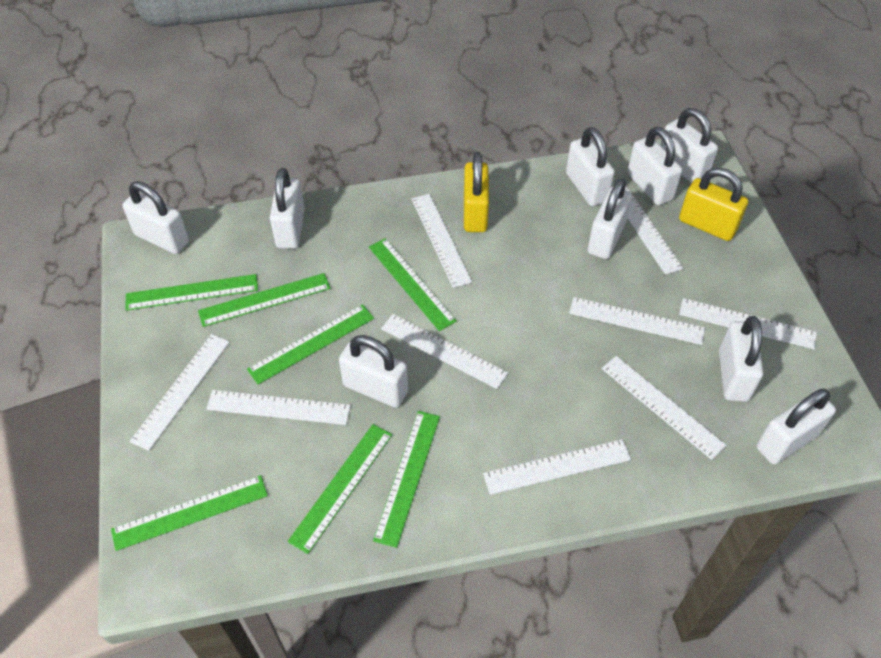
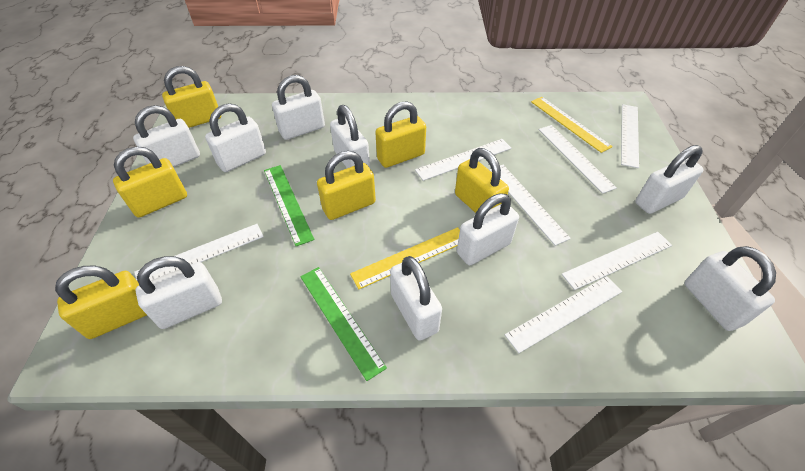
green ruler: [111,475,268,551] [126,274,258,311] [198,273,331,327] [247,304,374,384] [287,424,392,554] [369,238,457,331] [373,411,440,548] = 7 -> [264,165,314,246] [300,267,387,381] = 2
white ruler: [130,334,230,451] [206,390,351,425] [381,314,508,389] [412,194,472,288] [483,439,631,495] [569,297,705,345] [601,356,727,460] [612,186,684,275] [679,298,817,349] = 9 -> [134,224,264,281] [415,139,511,181] [489,165,571,246] [505,276,622,353] [539,125,617,194] [562,232,672,290] [621,104,639,168] = 7
yellow padlock: [464,152,489,232] [679,168,748,241] = 2 -> [55,266,147,339] [113,147,187,218] [162,66,221,128] [317,151,376,220] [375,101,426,168] [455,148,509,213] = 6
yellow ruler: none = 0 -> [350,227,460,289] [531,97,613,153] = 2

